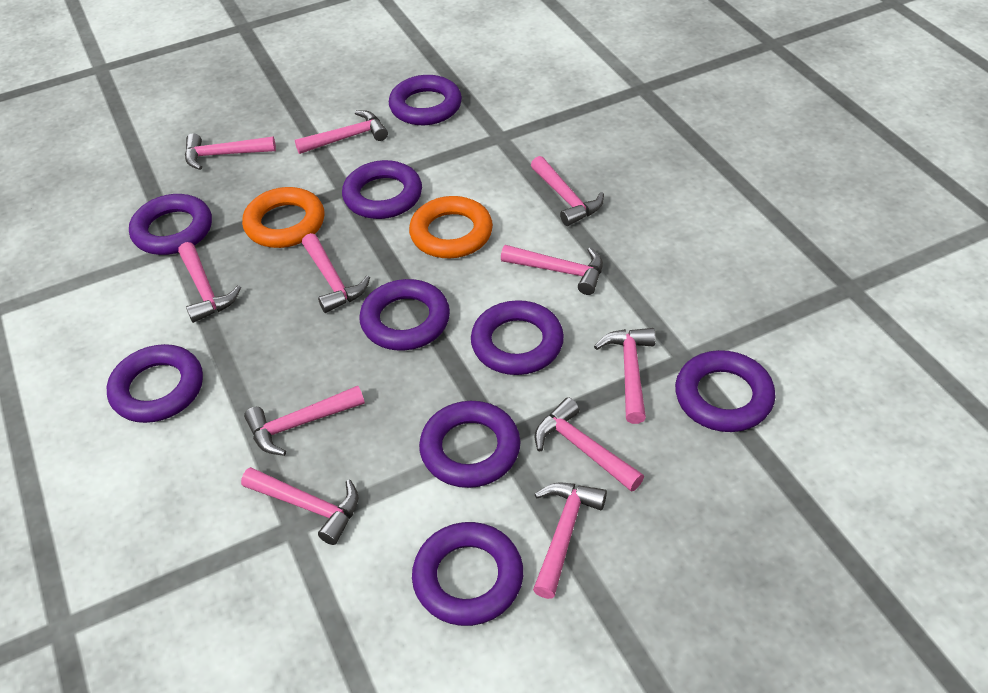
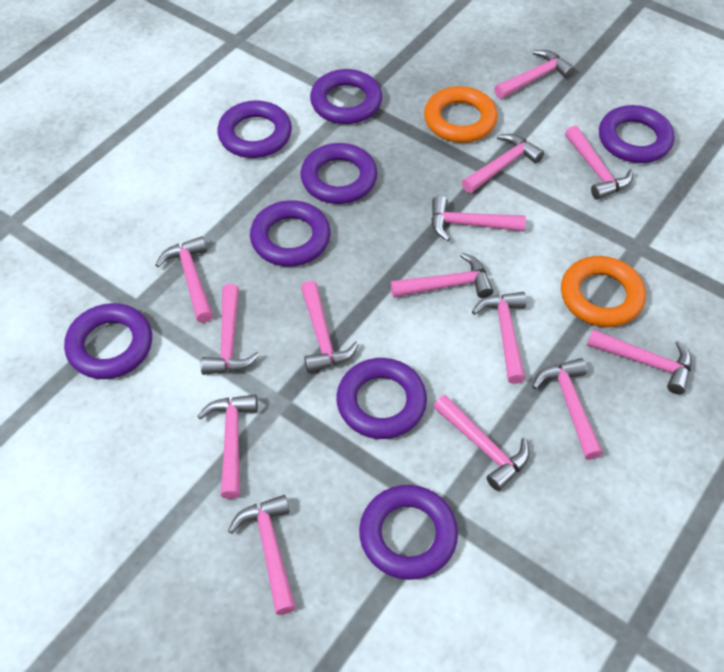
pink hammer: [178,242,241,323] [185,133,276,170] [241,467,359,545] [244,386,365,456] [295,110,388,154] [302,233,370,313] [501,245,603,295] [531,156,604,226] [533,482,607,599] [535,397,644,492] [594,328,655,424] = 11 -> [155,236,213,323] [197,394,258,499] [201,284,260,375] [228,495,296,615] [301,281,359,373] [391,253,494,298] [431,196,526,241] [433,395,530,491] [462,134,544,193] [472,292,526,384] [494,50,575,99] [532,358,603,460] [565,126,633,200] [587,329,692,394] = 14
purple ring: [107,344,203,423] [129,194,212,255] [342,160,422,219] [359,279,450,351] [389,75,462,125] [412,522,523,626] [419,401,521,488] [471,300,564,375] [675,350,776,432] = 9 -> [64,303,152,379] [217,100,292,158] [250,200,330,267] [300,143,377,204] [310,69,382,124] [336,358,427,439] [359,485,458,580] [599,105,674,163] = 8

